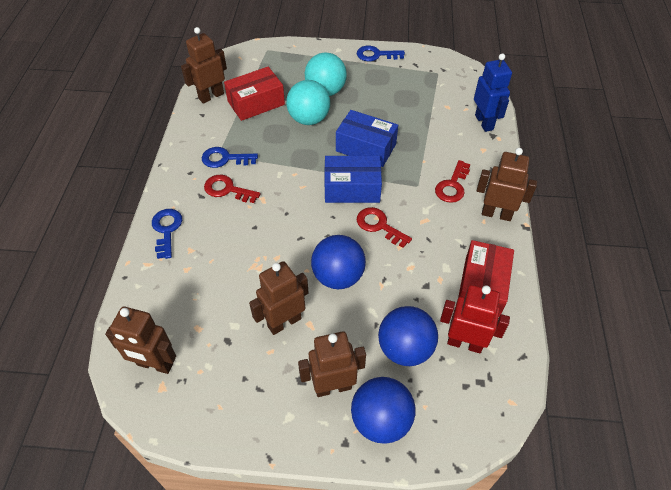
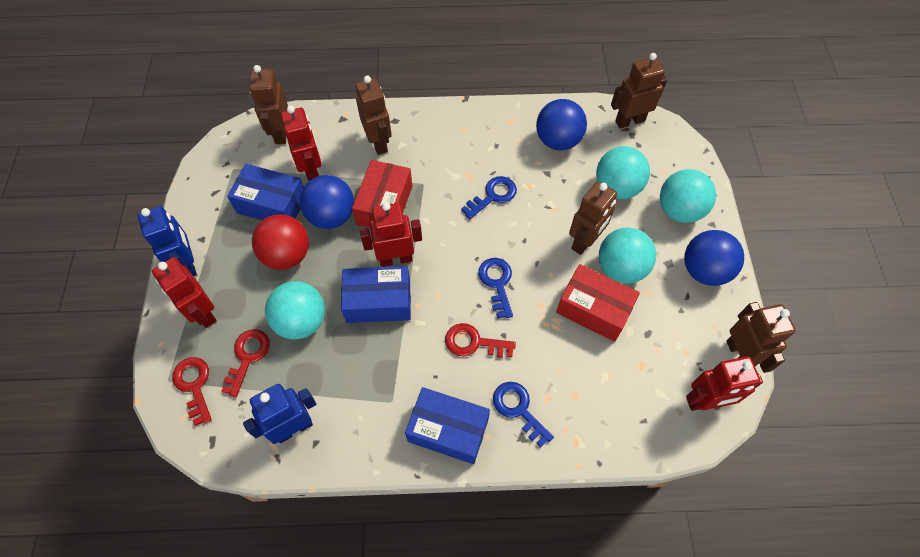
blue box: [324,156,382,203] [336,110,398,167] = 2 -> [227,164,304,220] [341,266,411,323] [405,387,490,464] = 3
blue robot: [474,54,512,132] = 1 -> [138,206,197,276] [243,384,316,444] = 2
red ball: none = 0 -> [252,214,309,270] = 1
red robot: [440,285,510,353] = 1 -> [152,257,217,328] [281,106,322,181] [360,202,422,267] [686,356,763,411] = 4
turquoise ball: [286,80,330,125] [305,53,347,96] = 2 -> [265,281,325,339] [596,146,650,199] [599,228,656,284] [660,169,716,223] = 4

